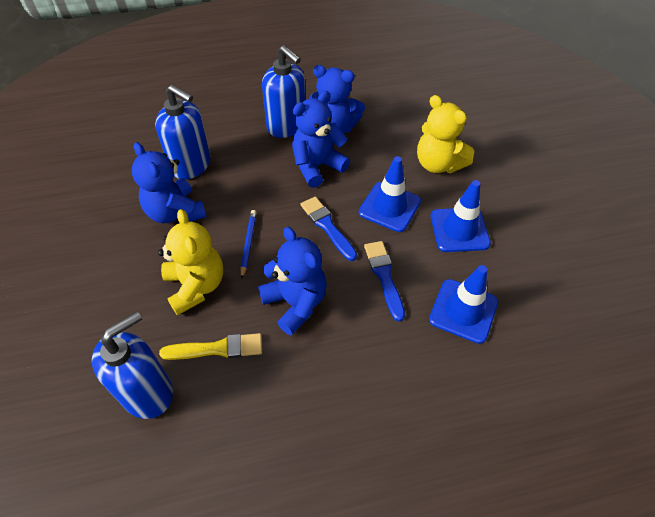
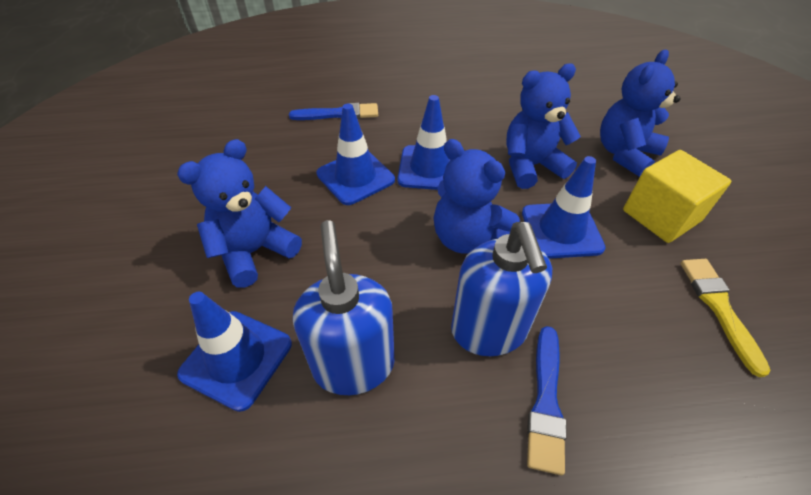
blue pencil: [240,210,257,279] = 1 -> none = 0
blue soap dispenser: [92,311,173,419] [155,85,211,179] [262,45,305,138] = 3 -> [293,220,395,395] [451,222,552,356] = 2
blue traffic cone: [359,156,421,232] [429,265,498,344] [431,180,491,252] = 3 -> [177,292,292,412] [316,104,395,205] [398,95,450,190] [522,156,606,259] = 4
yellow cube: none = 0 -> [623,150,732,243] = 1
yellow teddy bear: [158,209,223,316] [417,95,474,173] = 2 -> none = 0

